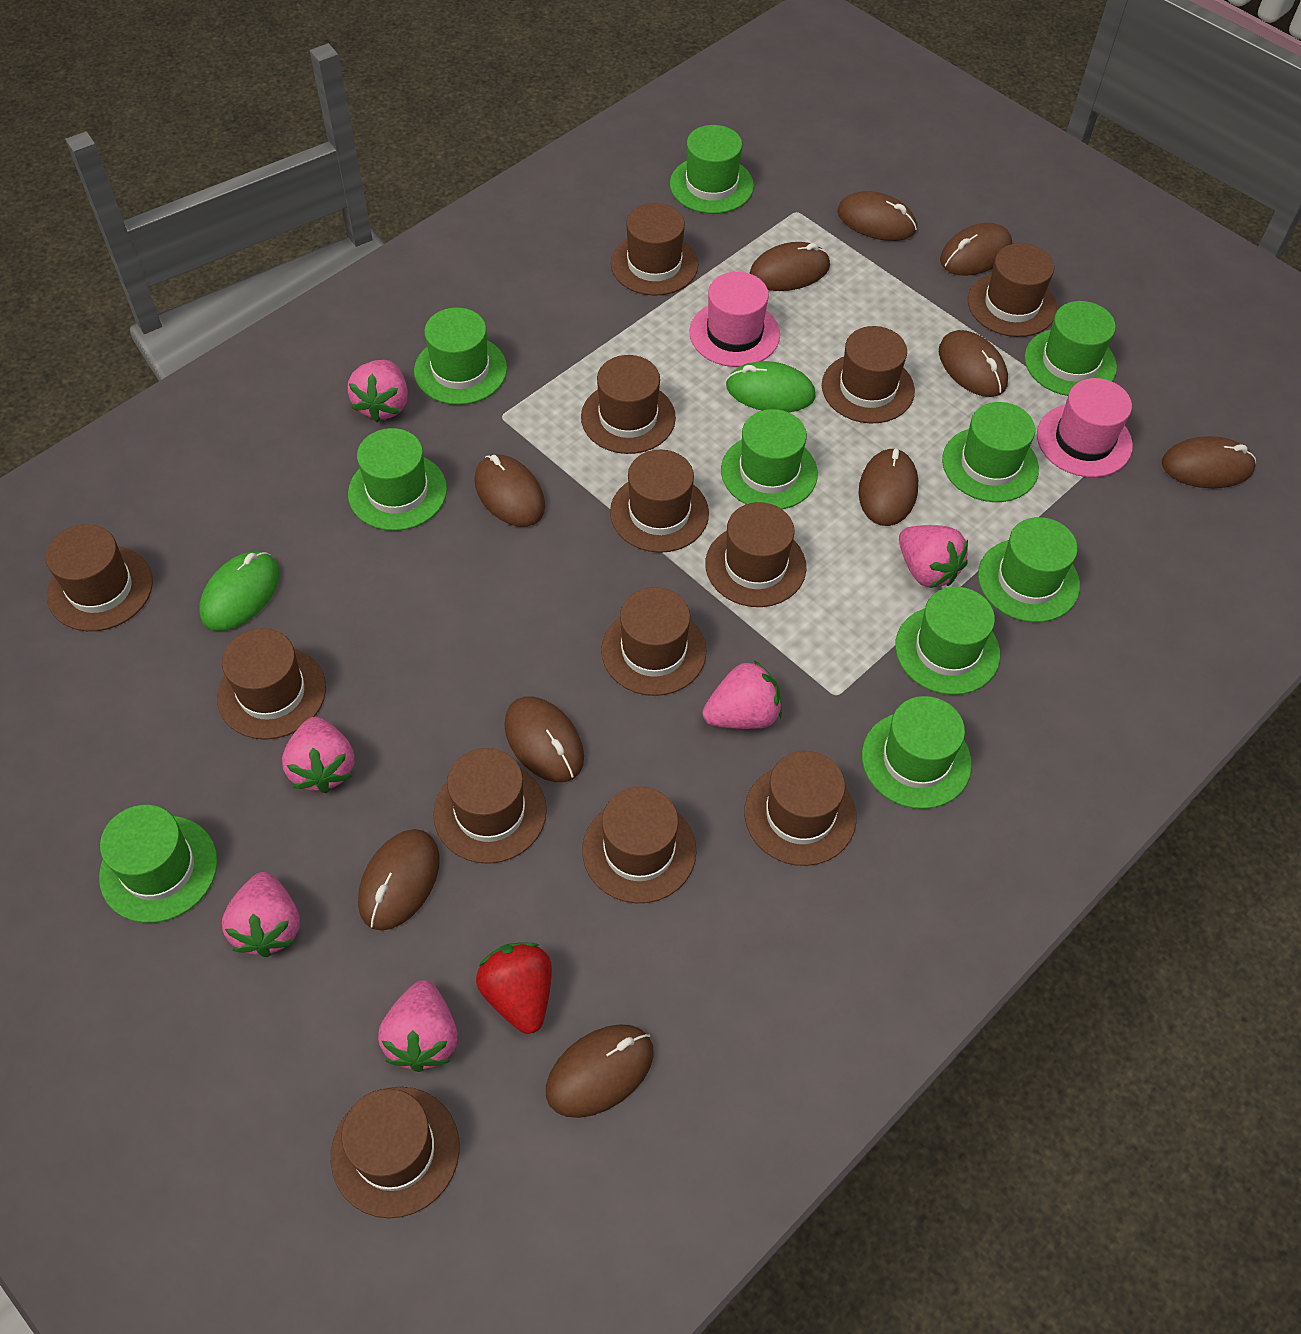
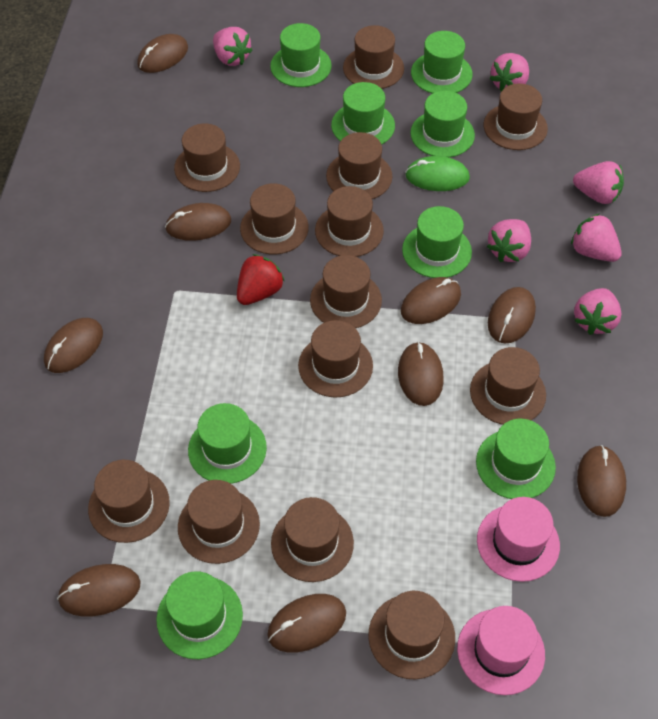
brown mouse: [358,829,440,931] [474,455,545,527] [504,697,584,782] [546,1024,654,1118] [749,242,830,291] [837,191,917,241] [859,448,918,526] [939,330,1008,397] [940,223,1012,276] [1162,436,1256,488] = 10 -> [44,318,103,373] [57,564,140,616] [137,34,188,73] [165,203,231,241] [267,594,346,653] [398,341,444,406] [401,277,461,324] [488,287,536,344] [577,445,626,517] = 9
green hat: [99,805,218,923] [348,428,447,531] [414,307,507,405] [670,125,754,214] [721,409,818,509] [862,696,972,809] [895,587,1000,695] [942,402,1039,502] [978,517,1080,622] [1024,301,1117,396] = 10 -> [156,571,243,659] [188,403,267,484] [270,23,331,87] [331,82,395,145] [402,206,472,278] [410,91,475,157] [411,31,473,94] [476,419,556,499] = 8
green mouse: [200,551,280,631] [726,361,816,412] = 2 -> [406,156,470,191] = 1

